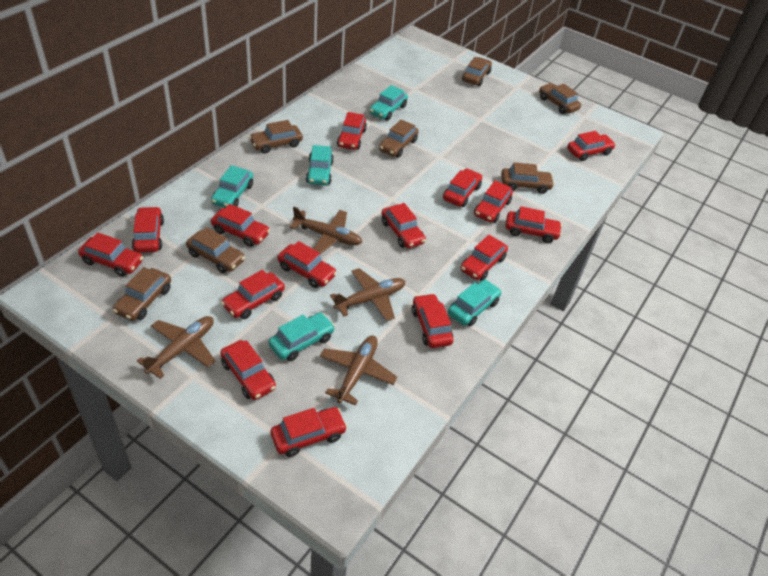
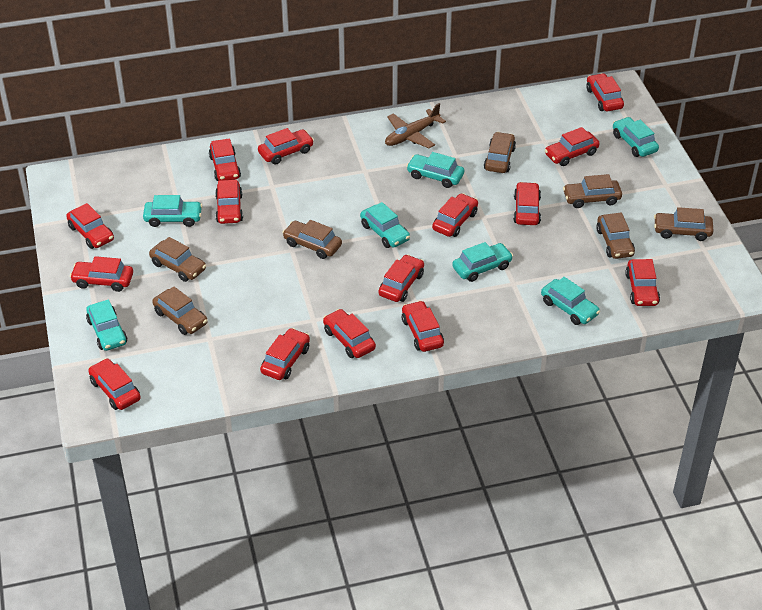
brown plane: [137,316,215,379] [290,207,362,254] [320,335,398,405] [330,268,405,322] = 4 -> [385,103,446,148] = 1
turquoise car: [211,165,253,208] [269,313,335,361] [306,145,334,185] [369,85,408,121] [448,280,501,326] = 5 -> [86,299,127,351] [143,195,202,227] [360,202,410,248] [407,152,464,188] [452,242,513,282] [541,277,600,325] [613,117,659,157] = 7

